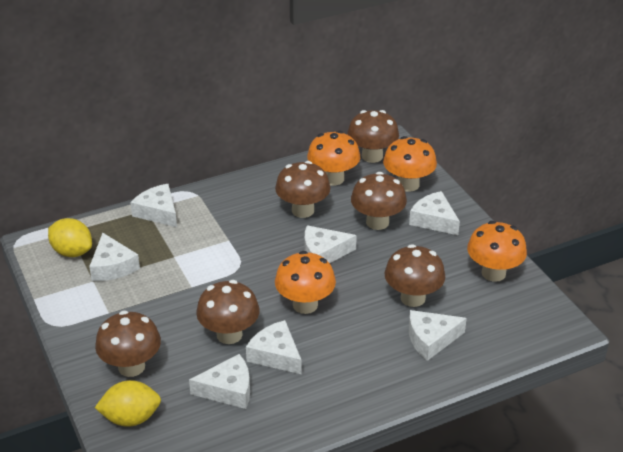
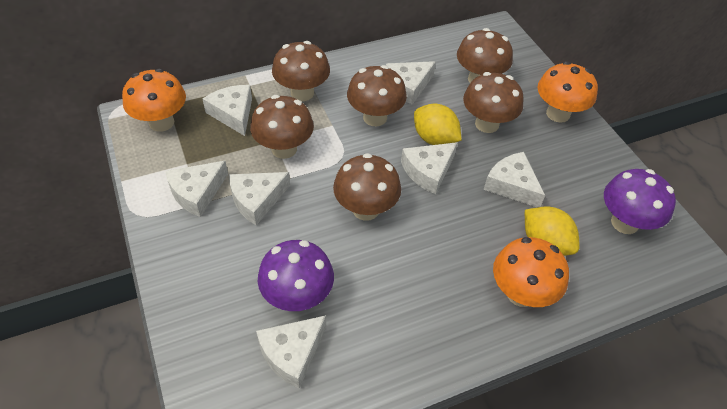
orange mushroom: [275,251,336,314] [307,131,360,186] [383,136,437,192] [467,221,527,282] = 4 -> [122,69,186,132] [493,237,569,307] [537,61,598,123] = 3
purple mushroom: none = 0 -> [258,240,334,311] [604,169,676,234] = 2

